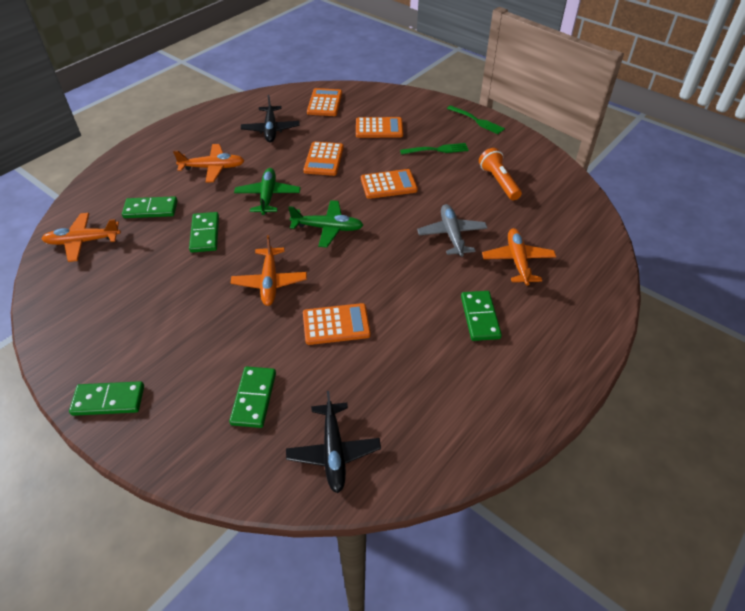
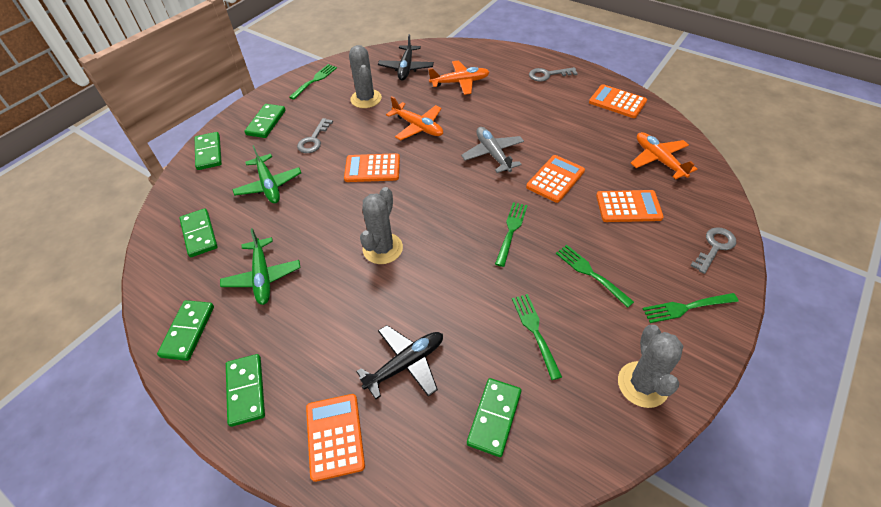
green domino: [69,381,144,416] [122,196,178,218] [189,212,219,253] [229,366,276,428] [461,291,502,341] = 5 -> [157,300,214,361] [180,208,218,257] [195,132,222,170] [226,354,265,427] [244,104,286,138] [467,378,521,457] = 6
green fork: [400,143,469,155] [447,105,505,134] = 2 -> [289,64,337,100] [495,202,528,267] [512,294,562,380] [556,245,634,308] [643,293,739,323] = 5
grey cactus: none = 0 -> [349,45,382,108] [360,187,403,264] [618,325,683,408] = 3
grey key: none = 0 -> [297,118,333,153] [529,67,578,81] [690,227,736,274] = 3
orange flashlight: [479,148,522,200] = 1 -> none = 0
orange plane: [42,213,121,262] [173,144,245,183] [231,235,307,306] [482,228,556,285] = 4 -> [386,96,443,140] [428,60,490,95] [631,132,697,180] = 3

